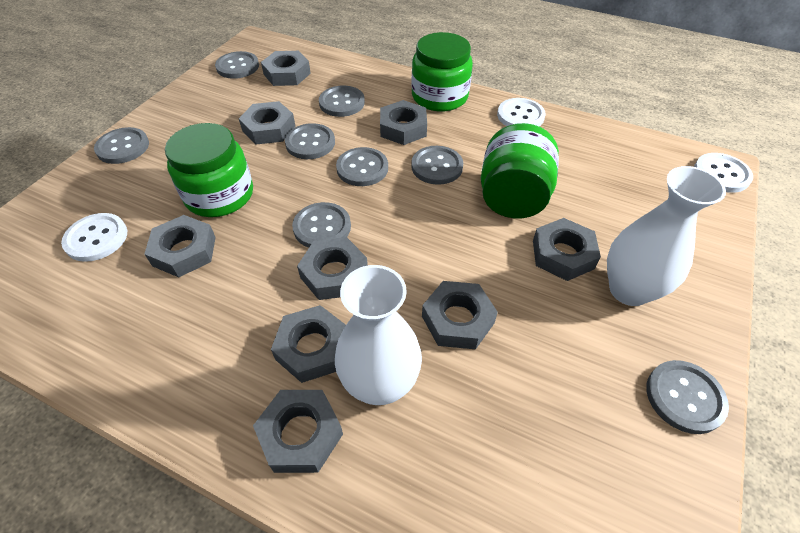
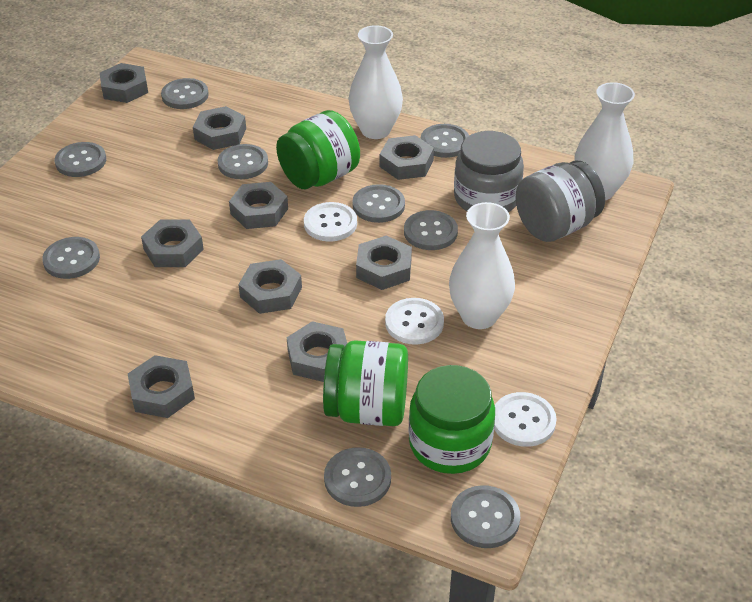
grey button: [94,127,149,164] [215,51,259,79] [285,123,335,159] [292,202,351,248] [319,86,365,117] [336,147,388,186] [411,146,463,185] [646,360,729,434] = 8 -> [42,237,100,279] [55,142,106,177] [161,78,209,109] [217,144,268,179] [324,447,391,507] [352,184,405,223] [404,210,458,250] [421,124,469,158] [451,485,520,548] = 9
grey jar: none = 0 -> [454,131,524,212] [516,161,605,242] = 2
white vase: [335,265,422,405] [607,166,726,306] = 2 -> [348,25,403,139] [449,202,515,329] [575,82,635,200] = 3

